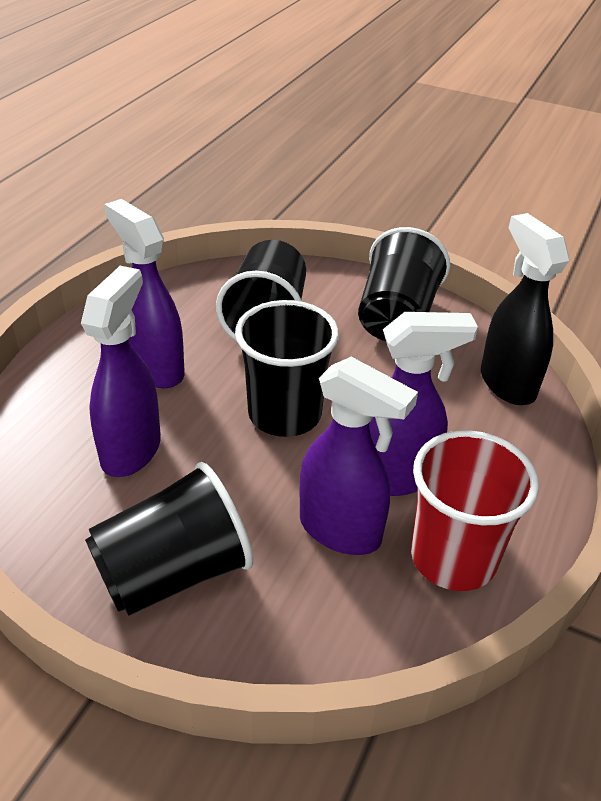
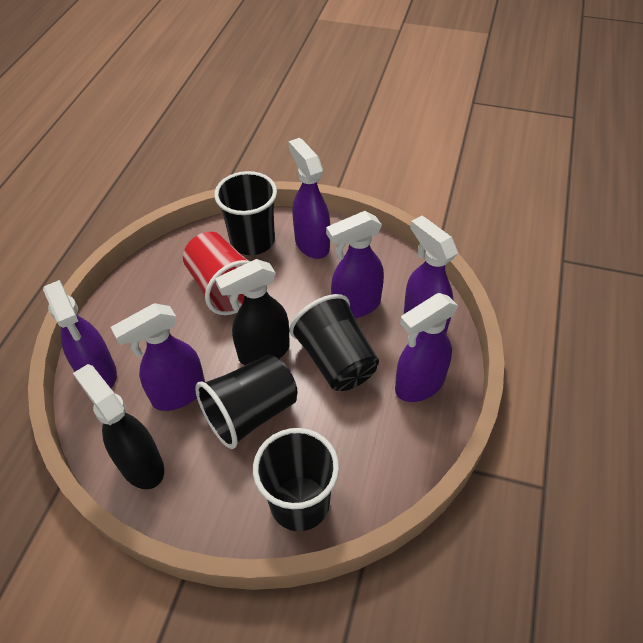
black spray bottle: [481,213,569,405] = 1 -> [73,364,164,489] [215,259,290,365] = 2
purple spray bottle: [81,266,161,477] [104,199,185,388] [299,357,418,555] [369,312,478,496] = 4 -> [43,280,117,388] [111,303,205,411] [288,138,330,259] [326,211,384,318] [395,293,458,402] [404,216,458,333] = 6

